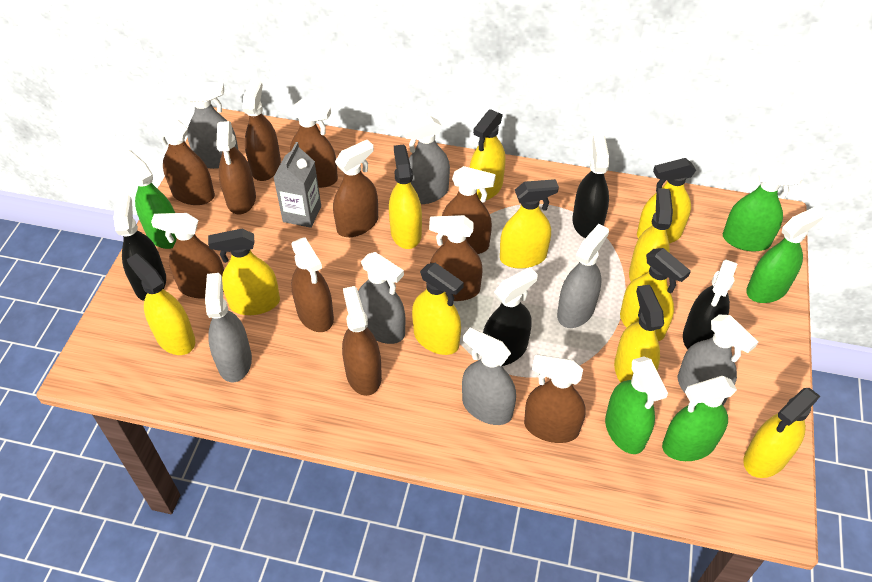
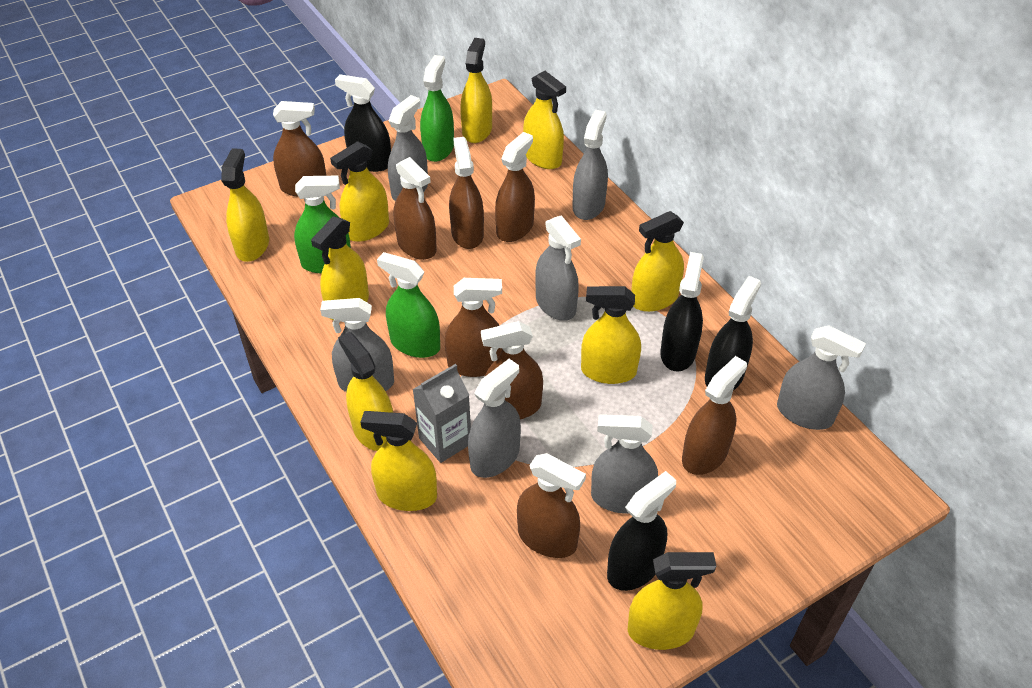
brown spray bottle: [146,116,215,205] [151,213,224,299] [216,121,256,214] [243,79,281,181] [290,99,338,188] [291,238,334,332] [333,140,378,237] [342,286,382,396] [429,215,483,301] [442,166,496,254] [524,354,586,443] = 11 -> [273,101,326,197] [393,157,437,260] [445,278,502,377] [449,137,484,249] [481,321,543,419] [495,132,535,242] [517,453,586,558] [682,356,747,475] = 8
green spray bottle: [119,149,176,249] [605,356,668,454] [662,376,737,461] [723,162,803,251] [746,207,824,303] = 5 -> [294,176,351,273] [377,252,440,358] [420,55,454,162] = 3
yellow spray bottle: [127,253,195,355] [208,229,280,315] [389,144,422,249] [412,263,464,355] [469,109,506,200] [500,179,559,268] [614,285,664,383] [620,248,691,341] [629,188,673,282] [637,158,696,244] [743,388,820,478] = 11 -> [221,148,269,262] [311,216,369,320] [330,141,389,242] [338,332,393,451] [360,411,437,511] [460,38,492,143] [523,71,566,169] [581,286,641,384] [628,552,716,650] [631,211,684,312] = 10

